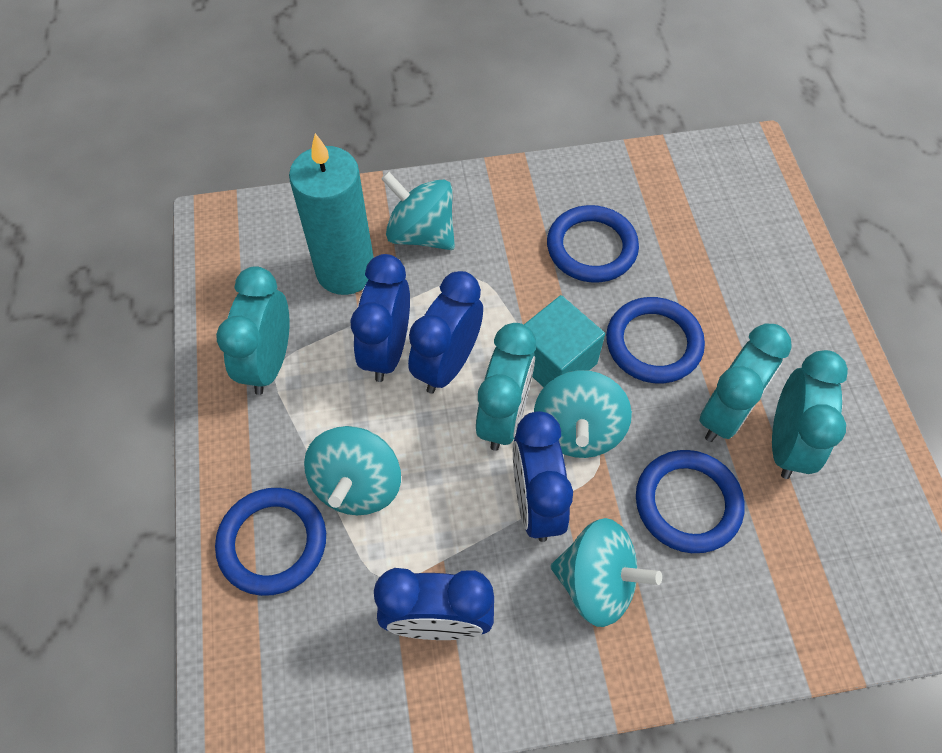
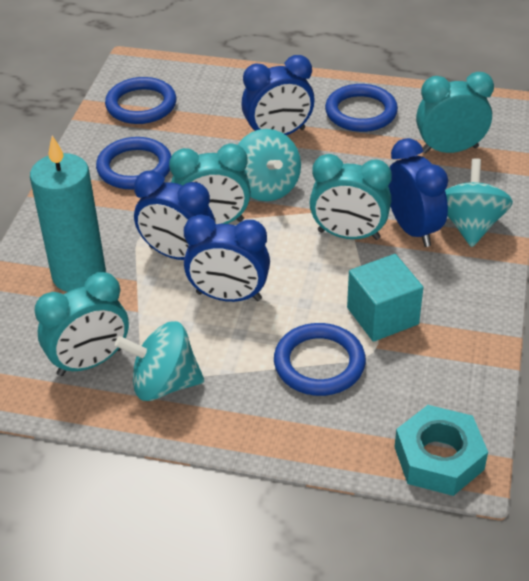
turquoise nut: none = 0 -> [394,405,488,496] = 1
turquoise spinning top: [304,426,401,515] [381,171,455,250] [534,370,632,458] [551,518,662,627] = 4 -> [115,321,204,401] [238,129,301,201] [445,158,513,247] = 3

